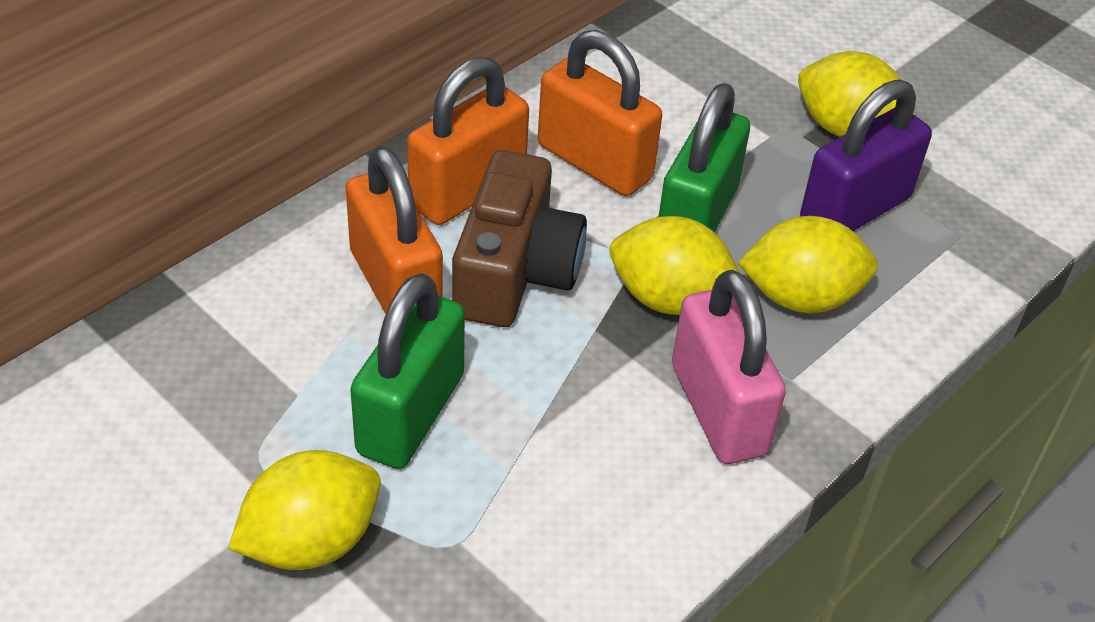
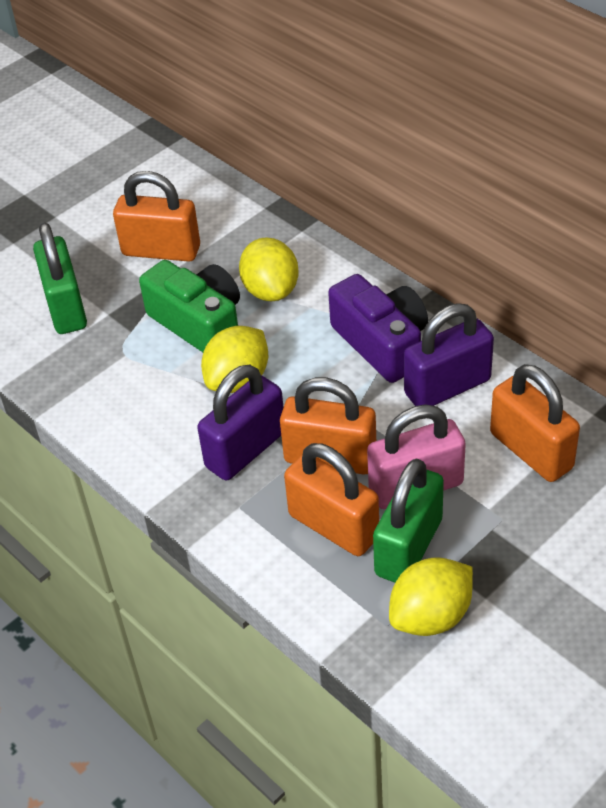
brown camera: [452,150,587,327] = 1 -> none = 0
green camera: none = 0 -> [139,260,240,352] = 1
orange padlock: [346,147,443,314] [407,57,529,225] [538,30,662,196] = 3 -> [113,171,200,261] [280,377,376,474] [284,443,379,556] [490,364,580,482] = 4
purple camera: none = 0 -> [328,274,428,383] = 1
purple padlock: [800,80,932,231] = 1 -> [197,364,284,480] [404,303,494,406] = 2
yellow lemon: [228,450,381,570] [609,216,740,315] [738,216,878,313] [798,51,915,137] = 4 -> [201,326,268,393] [239,237,299,301] [389,557,473,636] = 3

